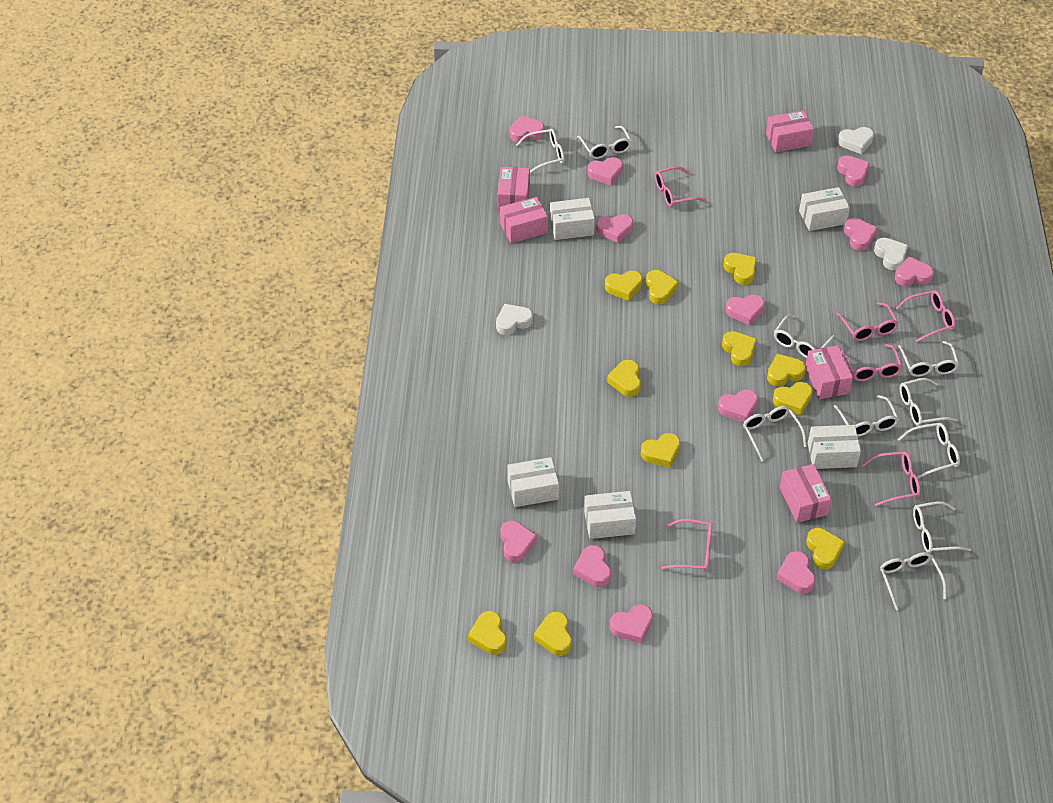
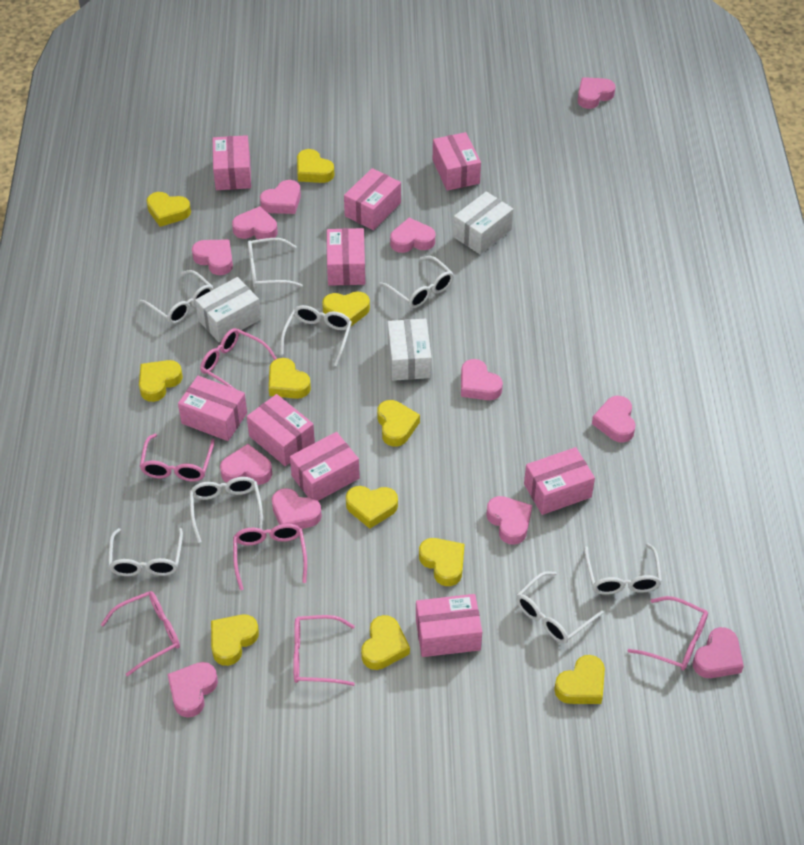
pink box: [498,167,530,211] [500,197,548,243] [766,110,814,152] [780,464,832,523] [806,345,853,399] = 5 -> [178,376,247,441] [213,135,251,190] [247,394,315,466] [290,432,360,501] [327,228,365,286] [344,168,401,230] [416,594,482,657] [433,132,481,191] [524,447,595,515] = 9
white box: [507,457,559,507] [550,198,595,240] [584,491,636,539] [799,187,850,231] [808,425,861,469] = 5 -> [195,277,261,342] [388,318,431,381] [453,191,513,254] = 3
white glasses: [516,129,564,173] [577,126,632,159] [743,406,807,462] [774,315,835,358] [834,395,899,437] [880,552,946,610] [898,341,959,377] [898,423,960,478] [900,378,957,426] [913,501,971,553] = 10 -> [108,527,183,576] [139,270,214,324] [190,477,263,543] [248,238,303,288] [280,305,352,366] [379,256,454,308] [516,571,603,644] [584,543,662,595] = 8
white heart: [496,304,533,335] [838,127,874,154] [874,238,908,270] = 3 -> none = 0

